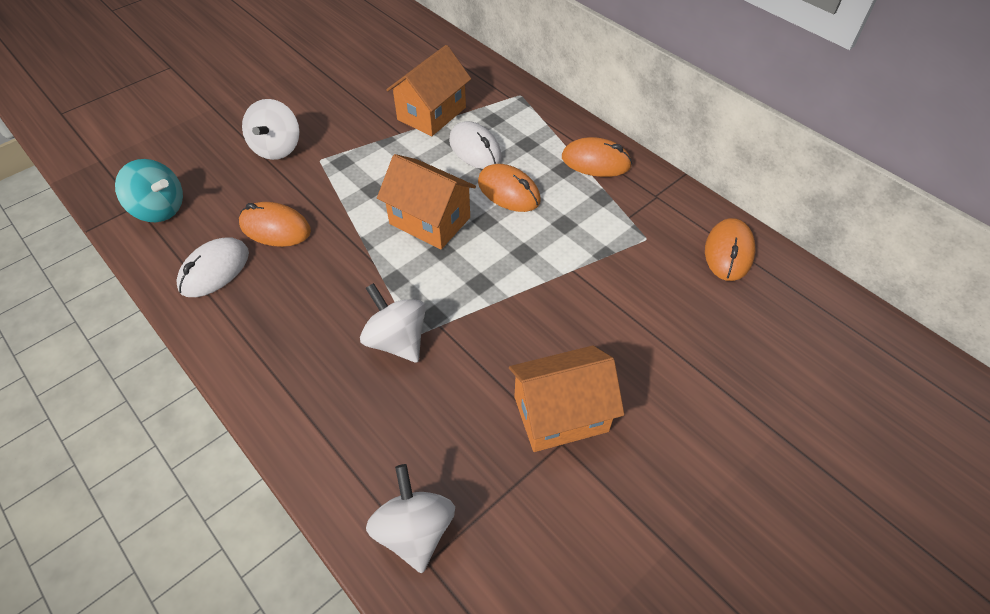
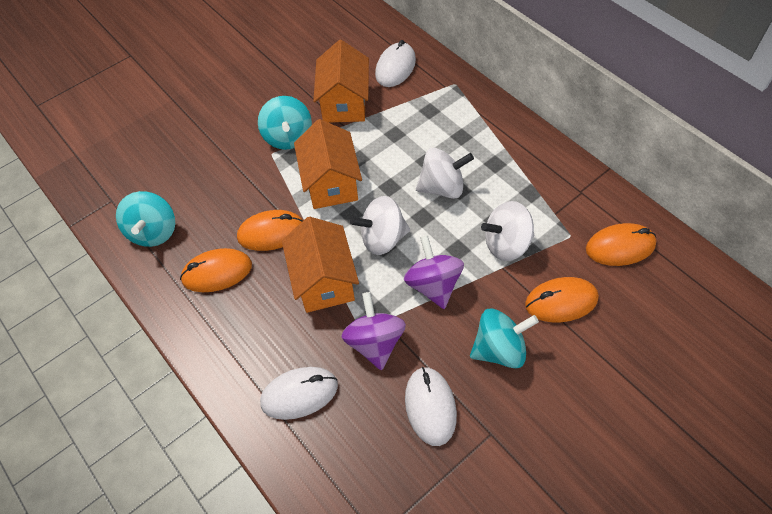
purple spinning top: none = 0 -> [341,292,406,370] [404,235,464,309] = 2
turquoise spinning top: [115,159,183,222] = 1 -> [116,191,175,247] [258,96,312,150] [470,308,539,368] = 3
white mouse: [176,237,249,297] [449,121,502,169] = 2 -> [260,367,338,420] [375,40,416,87] [405,367,457,446] = 3

